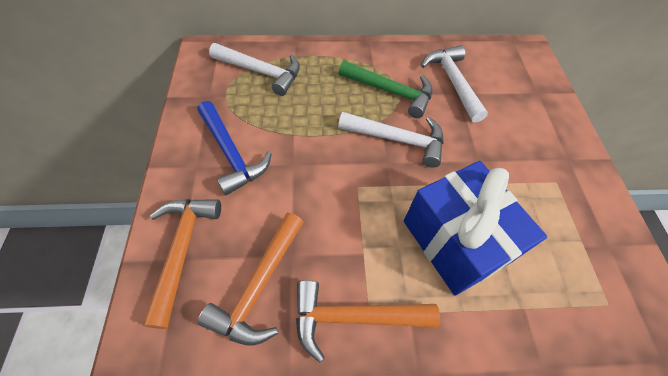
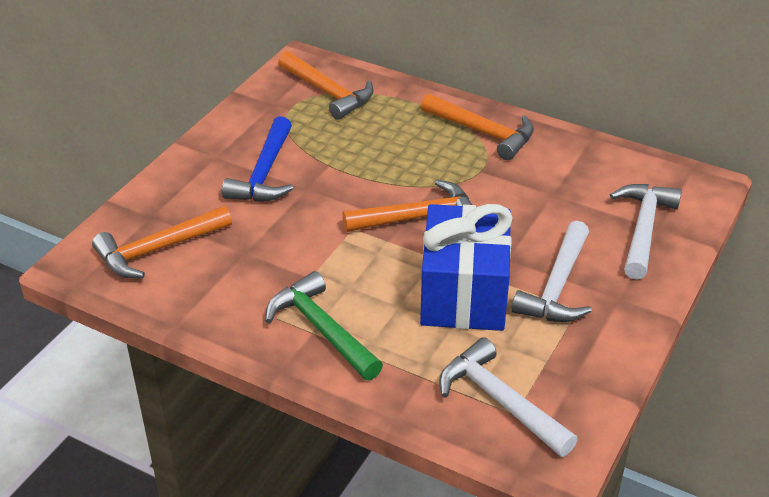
orange hammer: [143,199,221,329] [197,213,303,346] [296,280,440,363] = 3 -> [92,206,232,278] [278,51,374,120] [343,180,472,232] [421,93,534,160] = 4

